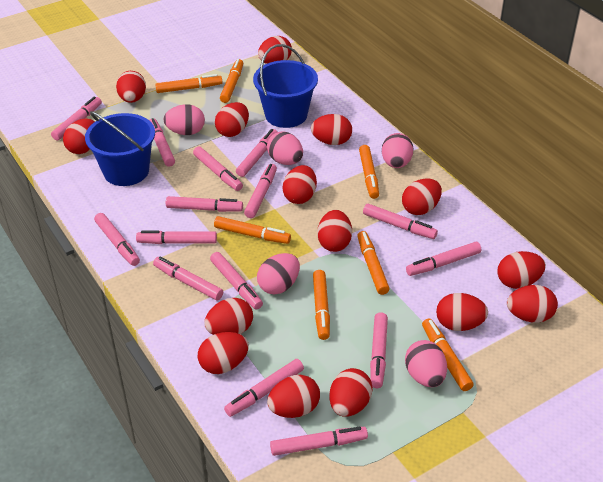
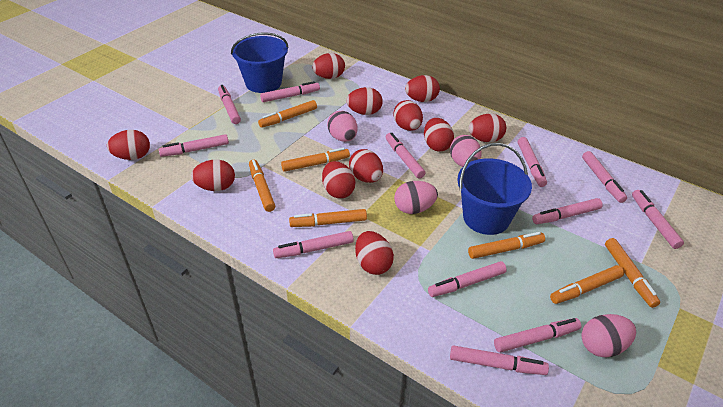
pink egg: [163,104,205,135] [257,253,300,294] [267,131,303,165] [382,133,413,168] [405,340,447,387] = 5 -> [327,111,358,142] [394,181,438,214] [450,135,482,167] [581,314,636,357] = 4
pink marker: [51,97,102,141] [94,213,140,266] [136,230,217,244] [149,118,175,167] [153,257,223,301] [166,196,243,212] [193,147,243,191] [210,252,263,309] [224,359,304,417] [236,129,277,177] [244,164,277,218] [270,426,368,456] [363,204,438,239] [370,312,388,388] [406,242,481,276] = 15 -> [159,134,229,157] [218,85,241,124] [260,81,320,102] [273,231,354,258] [386,133,425,179] [428,261,507,297] [450,345,549,375] [494,318,581,352] [518,137,547,187] [532,198,603,224] [582,151,627,203] [632,190,684,249] = 12
red egg: [63,118,95,154] [116,71,146,103] [198,332,249,374] [204,298,253,335] [215,102,249,137] [258,36,292,64] [267,375,320,418] [283,165,317,204] [311,114,352,145] [317,210,352,252] [329,368,373,417] [402,179,442,215] [436,293,488,331] [497,251,546,289] [507,285,558,323] = 15 -> [107,130,150,160] [191,160,235,191] [312,53,345,79] [322,161,355,198] [346,87,383,115] [349,149,383,183] [355,231,394,275] [393,100,423,131] [405,75,440,102] [424,118,454,151] [468,114,506,142] = 11

